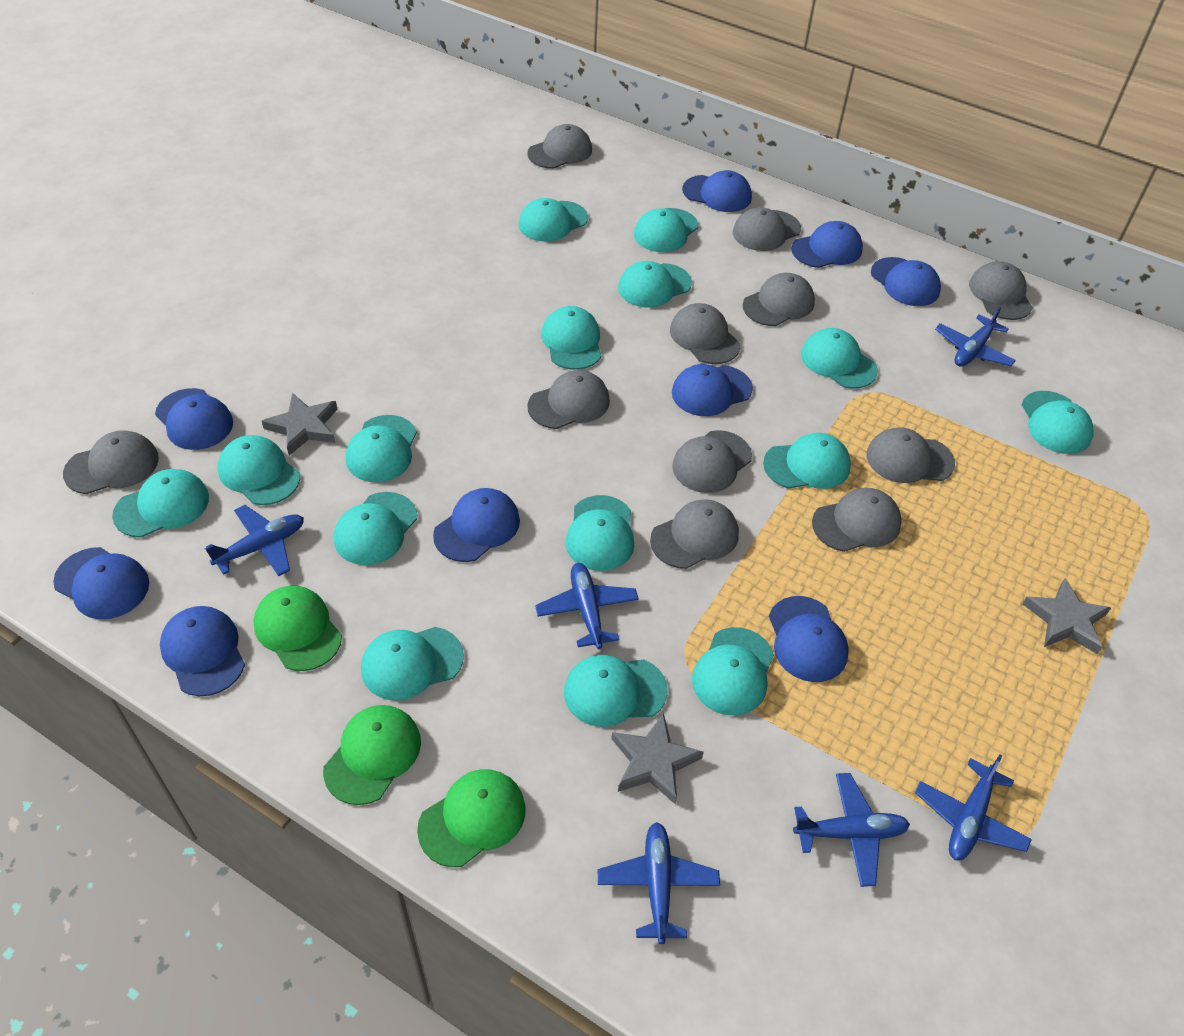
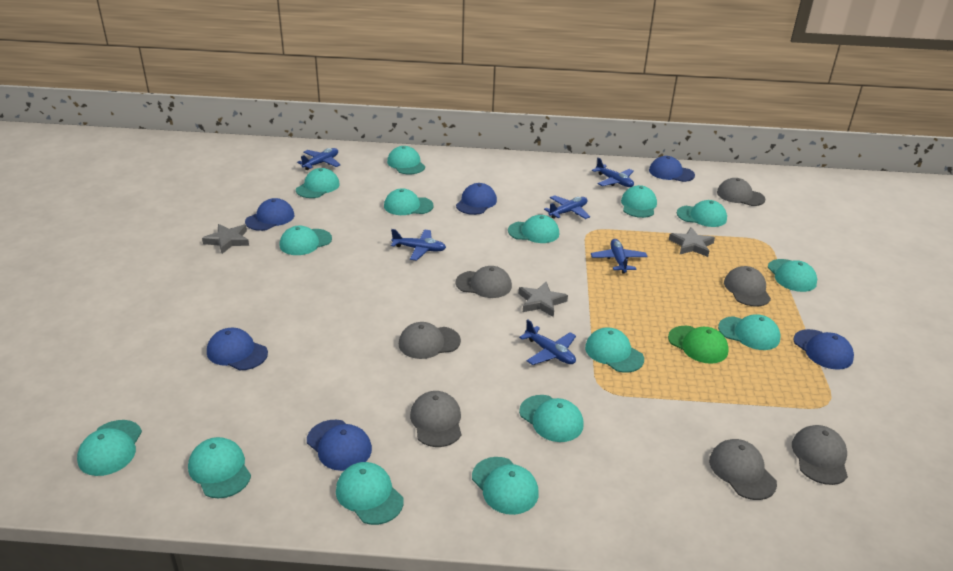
blue cap: [53,547,149,619] [155,388,233,450] [160,606,245,696] [433,488,520,562] [672,364,753,416] [682,170,752,212] [769,596,849,682] [791,221,863,268] [871,257,941,306] = 9 -> [207,328,268,370] [245,198,294,231] [307,420,372,471] [456,183,497,215] [649,156,695,182] [793,329,854,370] = 6
green cap: [253,586,342,671] [323,705,421,805] [417,769,526,867] = 3 -> [668,326,729,364] = 1
grey cap: [63,430,159,494] [527,124,592,169] [527,370,610,429] [650,499,739,569] [670,303,740,364] [672,430,752,493] [733,207,801,251] [743,273,815,326] [812,488,902,552] [867,427,955,483] [969,261,1033,320] = 11 -> [399,322,461,359] [410,391,461,447] [455,266,512,298] [709,439,777,500] [717,178,765,206] [724,266,771,307] [792,425,848,485] = 7

